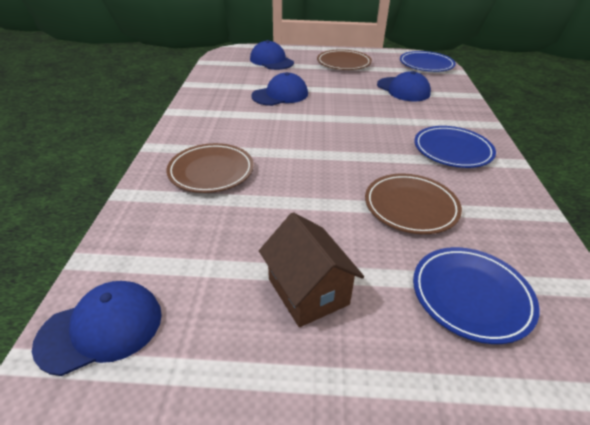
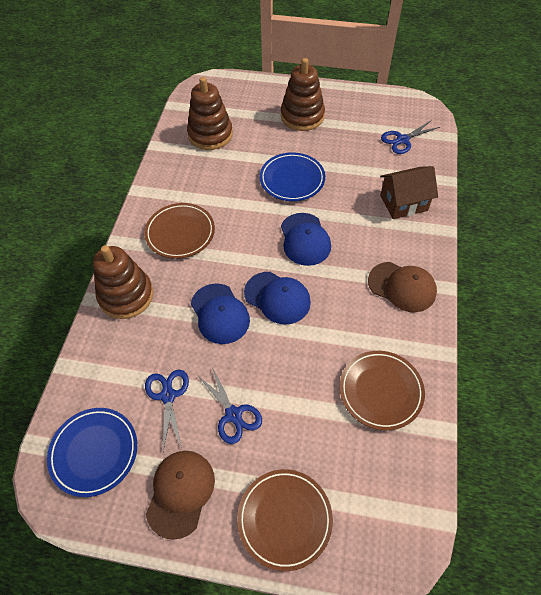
blue cap: [32,281,162,376] [250,40,294,70] [251,72,308,106] [377,71,431,101] = 4 -> [191,283,250,344] [244,272,311,325] [281,213,331,266] = 3
blue plate: [400,51,456,72] [413,247,540,344] [414,126,496,168] = 3 -> [47,408,137,497] [260,152,325,201] = 2
blue scissors: none = 0 -> [145,370,189,451] [197,367,262,444] [381,121,440,154] = 3
brown cap: none = 0 -> [146,451,215,540] [368,262,437,312] = 2
brown stacking toy: none = 0 -> [93,245,153,319] [187,77,233,150] [281,58,325,131] = 3

